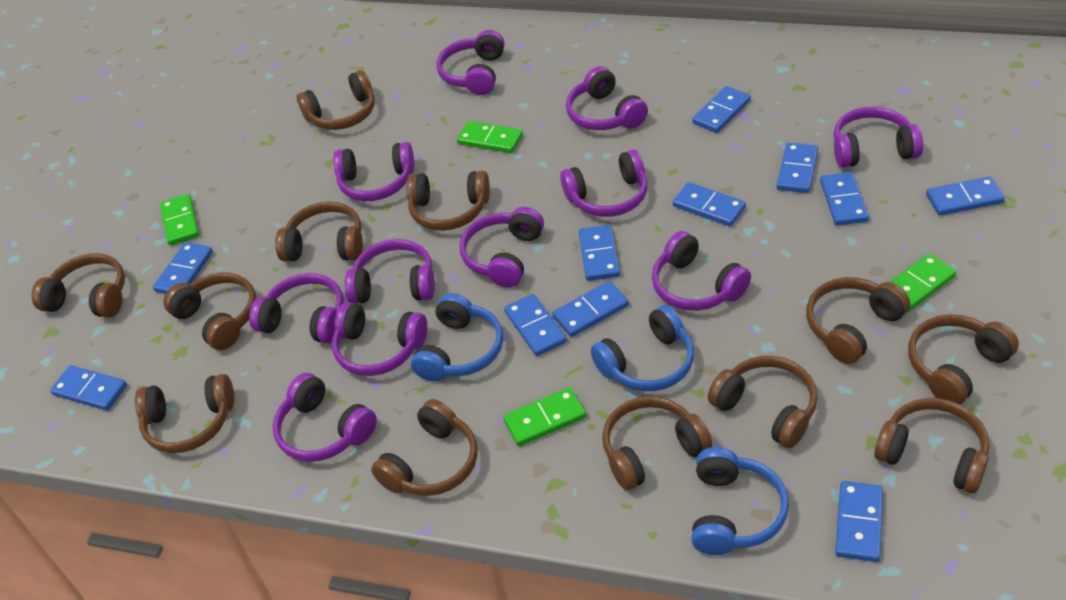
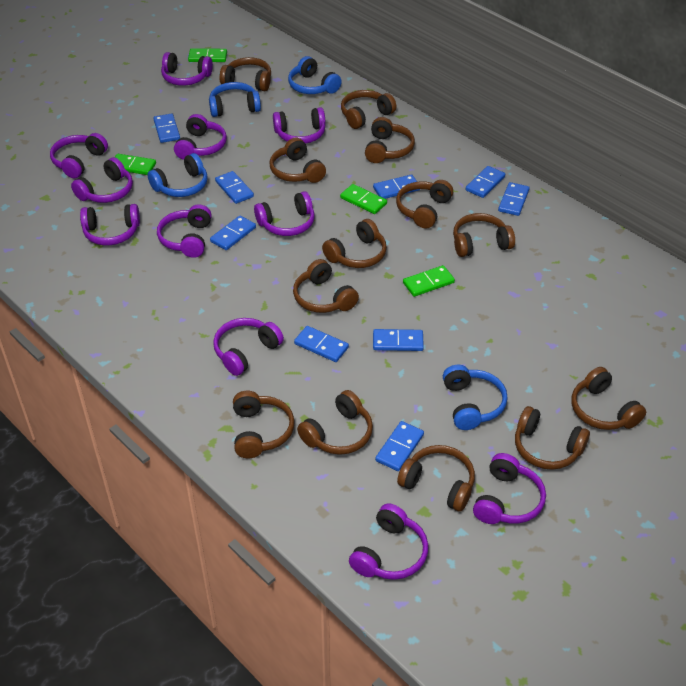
blue domino: [50,365,127,411] [153,242,213,294] [504,294,567,356] [552,281,629,337] [579,225,620,281] [673,182,746,226] [692,86,751,133] [777,143,818,193] [820,172,869,226] [835,481,883,562] [926,176,1005,216] = 11 -> [153,114,180,143] [210,215,256,250] [215,171,254,204] [294,326,349,362] [373,174,420,199] [373,329,424,351] [375,421,424,471] [466,166,505,198] [498,182,530,216] = 9
blue headphones: [411,293,503,382] [591,305,694,391] [691,447,789,555] = 3 -> [148,153,208,197] [209,82,261,117] [288,56,342,94] [443,365,508,430] = 4
brown headphones: [32,253,125,318] [135,374,234,453] [164,273,256,350] [275,201,363,261] [297,70,375,130] [371,399,478,496] [406,171,490,231] [602,396,712,490] [708,356,818,448] [806,277,910,364] [874,398,989,493] [908,314,1019,405] = 12 -> [219,57,271,91] [233,391,295,458] [270,138,326,183] [293,259,359,313] [297,390,373,455] [322,219,387,268] [341,90,396,129] [365,117,415,163] [396,180,453,229] [397,445,475,511] [453,213,515,257] [515,406,590,470] [571,367,646,430] = 13

